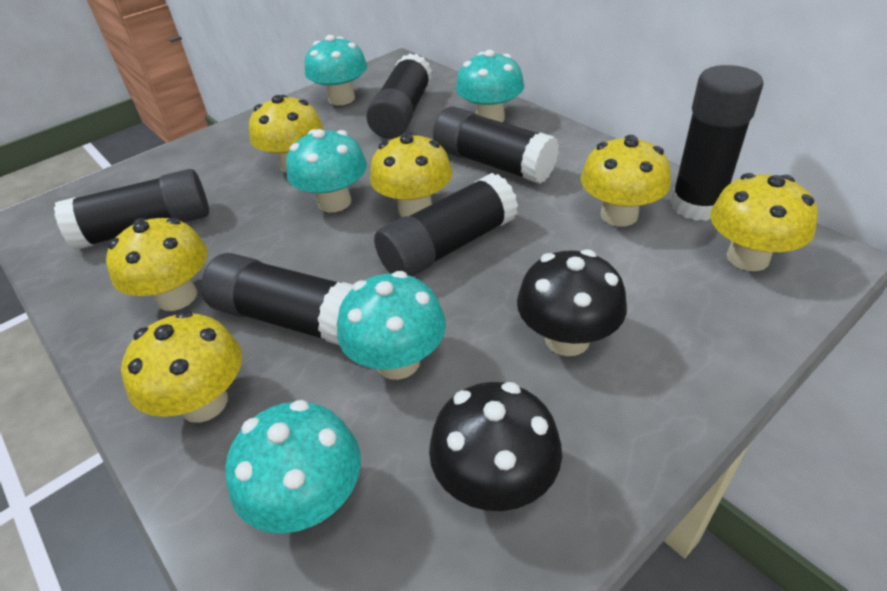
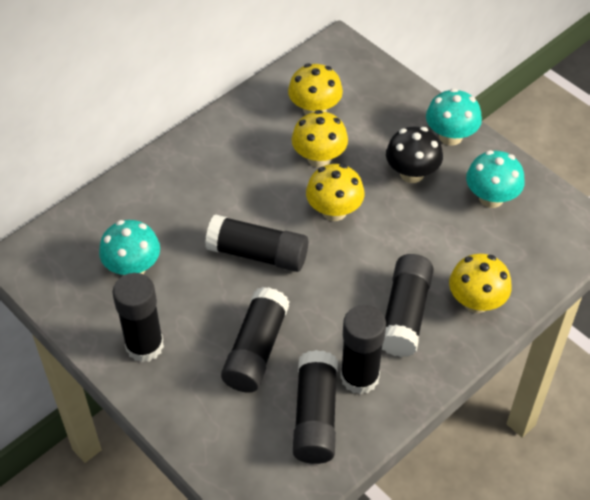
black mushroom: [429,382,562,511] [517,249,627,356] = 2 -> [386,127,443,183] = 1
turquoise mushroom: [225,400,361,533] [286,129,367,212] [305,35,367,105] [337,271,446,380] [456,50,524,122] = 5 -> [99,220,160,276] [426,88,482,146] [466,150,525,208] = 3
yellow mushroom: [106,218,208,311] [121,310,242,423] [249,95,323,173] [370,132,452,217] [581,135,671,227] [710,173,818,271] = 6 -> [288,63,343,115] [292,110,348,167] [306,164,365,221] [449,254,512,313] = 4

